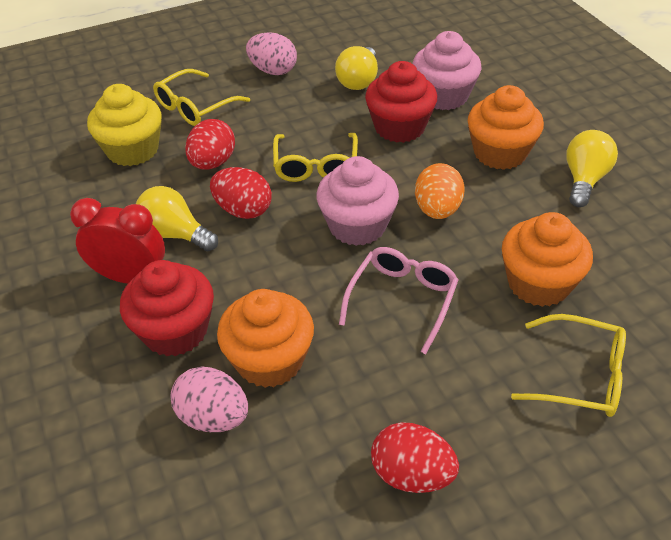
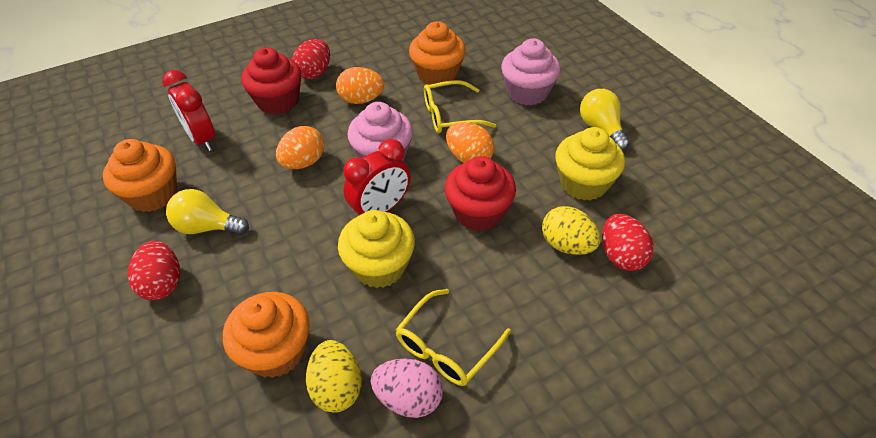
orange egg: [415,163,464,219] = 1 -> [276,126,324,169] [336,67,384,104] [446,122,494,163] = 3
pink egg: [170,367,248,432] [246,32,297,75] = 2 -> [371,359,443,418] = 1
pink glasses: [339,247,458,354] = 1 -> none = 0
red clock: [70,198,165,283] = 1 -> [162,70,215,151] [343,139,410,215] = 2
yellow cupcake: [87,84,162,166] = 1 -> [338,210,415,288] [555,127,625,201] = 2
yellow egg: none = 0 -> [306,340,362,413] [542,206,601,255] = 2
yellow glasses: [153,69,250,126] [273,133,358,182] [511,314,626,417] = 3 -> [396,289,511,386] [424,80,496,133] = 2
yellow light bulb: [136,186,218,251] [335,46,378,90] [566,130,618,207] = 3 -> [166,189,249,235] [580,89,630,151] = 2

